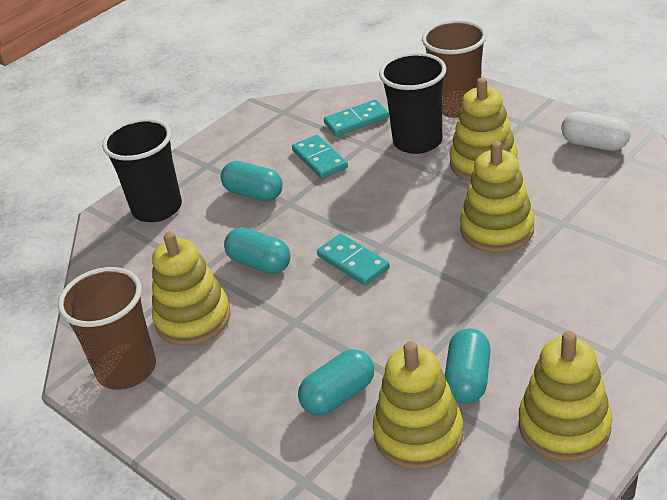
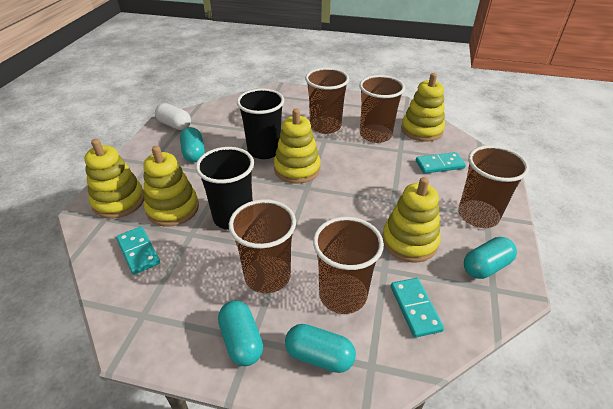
brown cup: [58,267,156,390] [422,20,487,118] = 2 -> [229,199,296,293] [305,68,349,134] [313,217,384,314] [359,75,405,143] [458,145,529,228] = 5

